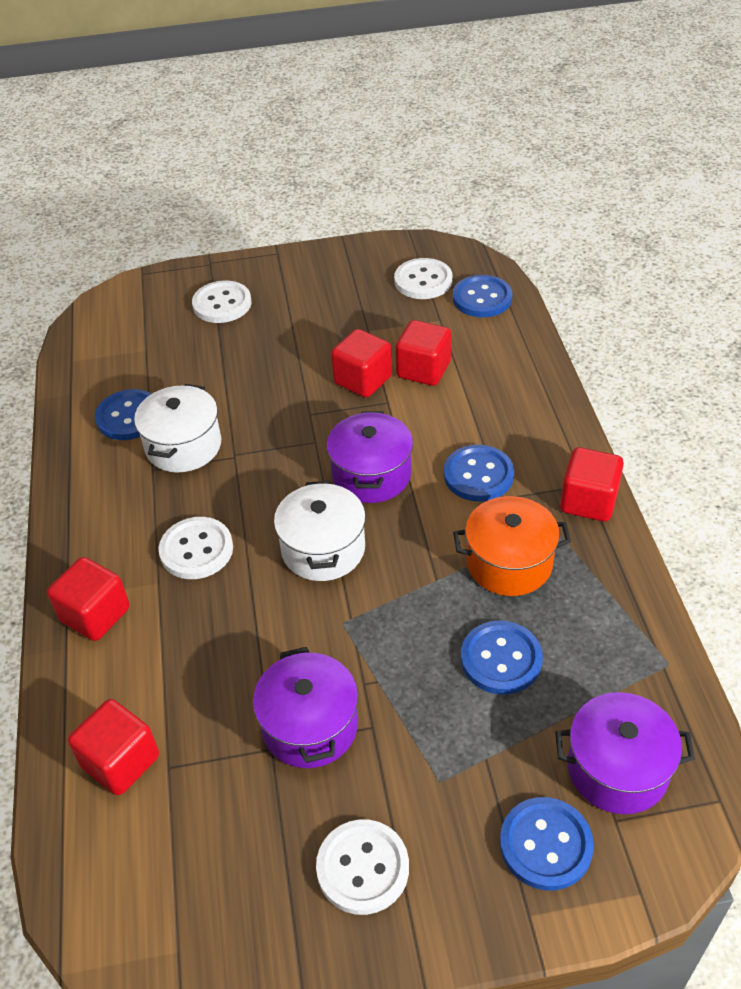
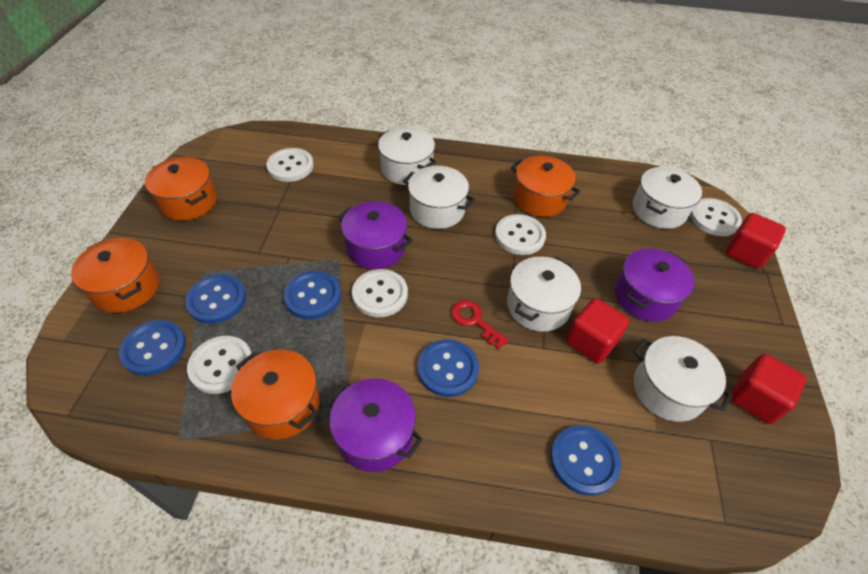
orange pot: [453,496,571,596] = 1 -> [71,238,159,313] [145,157,217,221] [231,350,320,440] [511,156,580,217] = 4
red cube: [47,557,130,641] [68,699,159,795] [331,329,392,398] [395,320,451,386] [560,447,624,521] = 5 -> [566,298,629,364] [726,213,786,269] [731,354,807,424] = 3
red key: none = 0 -> [451,300,509,350] = 1
white button: [158,517,233,579] [192,281,252,323] [316,819,409,915] [394,258,452,299] = 4 -> [187,336,252,394] [266,148,314,182] [352,269,408,317] [495,214,546,255] [690,198,742,236] = 5
white pot: [134,384,221,472] [274,481,366,581] = 2 -> [378,127,436,185] [403,166,475,229] [507,257,581,332] [633,167,702,229] [633,336,733,422] = 5

